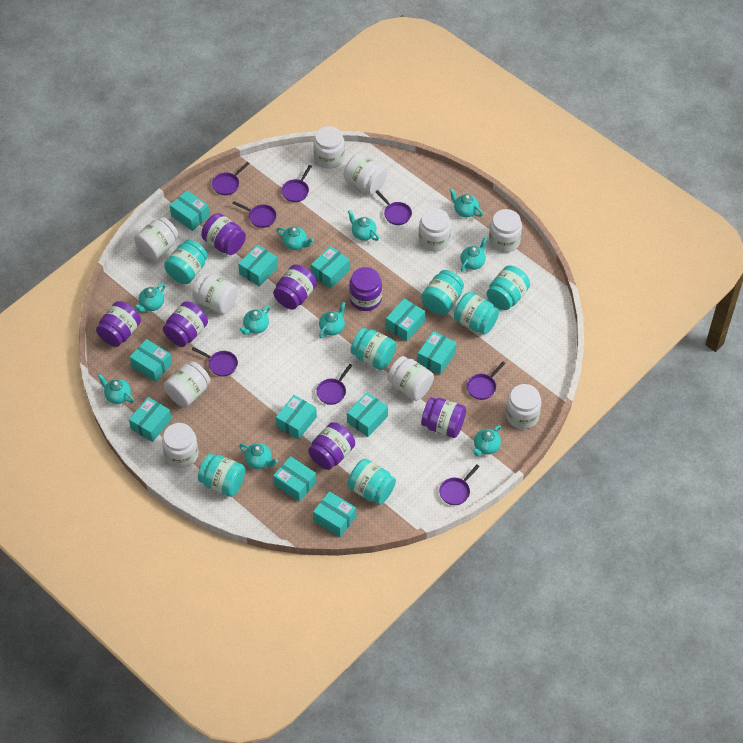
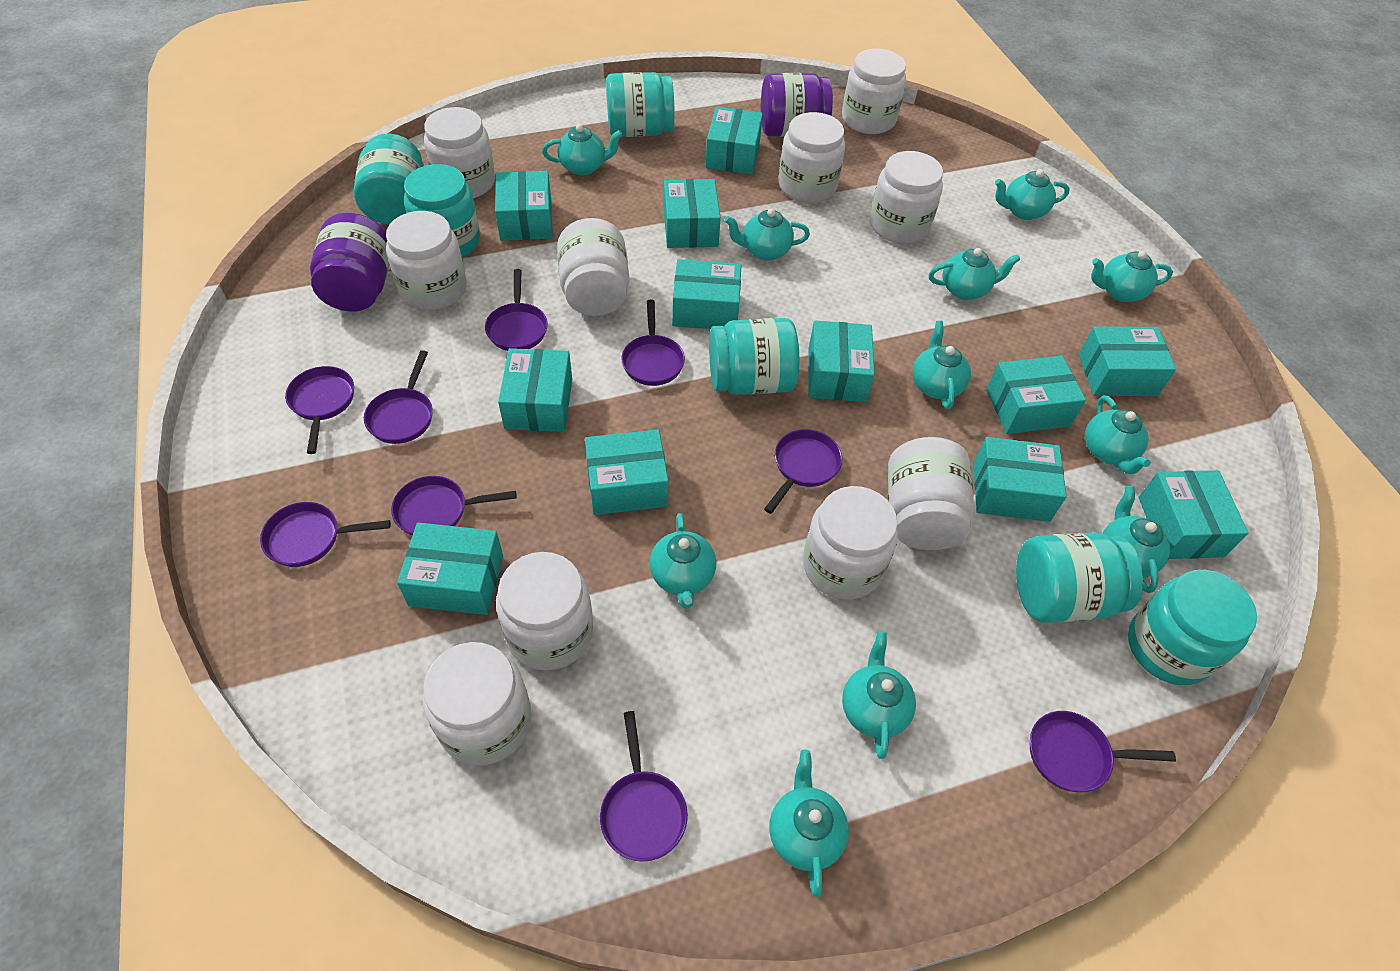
purple jar: [96,301,141,347] [163,301,208,347] [201,213,246,255] [273,264,317,309] [308,422,355,470] [349,267,382,311] [421,397,466,438] = 7 -> [310,213,389,311] [761,73,833,137] = 2
purple pan: [191,347,238,376] [212,162,250,195] [232,201,277,228] [281,165,312,202] [316,364,353,405] [376,190,412,225] [439,464,480,505] [467,362,506,400] = 8 -> [260,502,391,567] [285,366,354,454] [364,350,433,444] [391,476,517,536] [485,269,548,351] [600,711,688,862] [621,300,685,386] [764,429,842,514] [1030,711,1176,792] = 9
turquoise box: [129,397,172,442] [130,339,172,382] [170,190,210,231] [238,244,278,287] [273,456,316,502] [276,395,317,440] [311,246,350,288] [313,491,356,537] [347,392,388,437] [386,298,425,342] [417,331,456,375] = 11 -> [397,522,503,615] [495,171,553,241] [498,348,572,432] [585,430,669,515] [664,179,721,248] [672,259,741,329] [705,107,763,175] [808,320,875,402] [974,437,1067,522] [986,356,1086,434] [1079,326,1176,396] [1138,470,1249,559] = 12
turquoise jar: [164,240,208,284] [198,454,246,497] [348,459,396,505] [351,328,396,370] [421,270,464,315] [454,292,499,334] [487,265,530,310] = 7 -> [354,133,424,225] [404,164,480,257] [606,72,675,137] [709,318,799,395] [1016,532,1143,623] [1128,570,1257,685] = 6
turquoise teapot: [98,374,134,404] [134,284,166,312] [239,443,278,469] [240,306,270,335] [277,227,314,250] [319,302,345,338] [348,210,379,241] [449,188,483,217] [461,237,487,272] [473,425,501,456] = 10 -> [542,124,623,175] [650,513,716,609] [725,208,810,261] [769,750,849,897] [842,631,916,759] [913,321,971,409] [929,248,1020,300] [995,169,1070,220] [1085,395,1151,474] [1091,251,1173,302] [1103,486,1170,593] = 11

